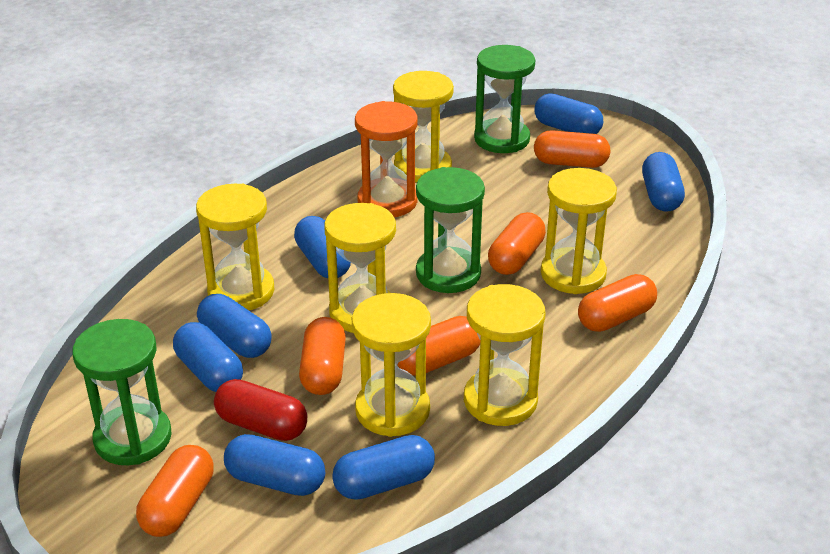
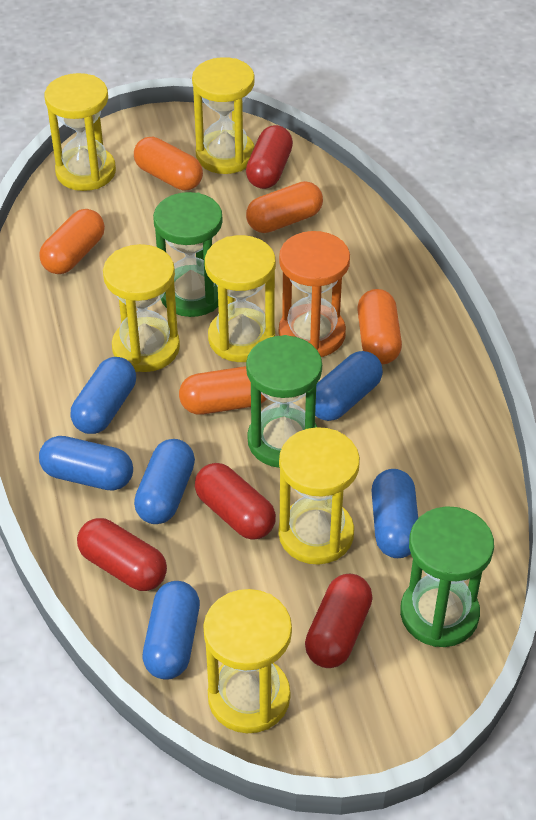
blue capsule: [173,322,243,392] [197,294,272,358] [224,434,325,496] [294,216,351,278] [332,435,435,500] [534,93,603,134] [642,152,685,212] = 7 -> [39,436,133,491] [70,357,136,434] [134,439,195,524] [143,581,200,679] [315,351,383,421] [372,469,418,558] = 6
orange capsule: [136,445,214,537] [299,317,346,395] [397,316,480,376] [488,212,546,275] [534,130,610,168] [578,274,657,332] = 6 -> [39,209,105,274] [134,137,203,191] [179,366,267,415] [246,181,323,233] [357,289,402,364] = 5
red capsule: [214,379,307,441] = 1 -> [77,518,167,591] [195,463,276,540] [246,125,293,189] [305,574,373,668] = 4

